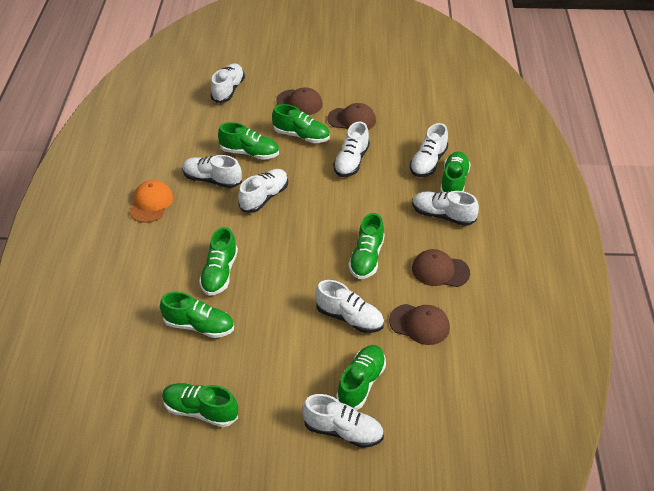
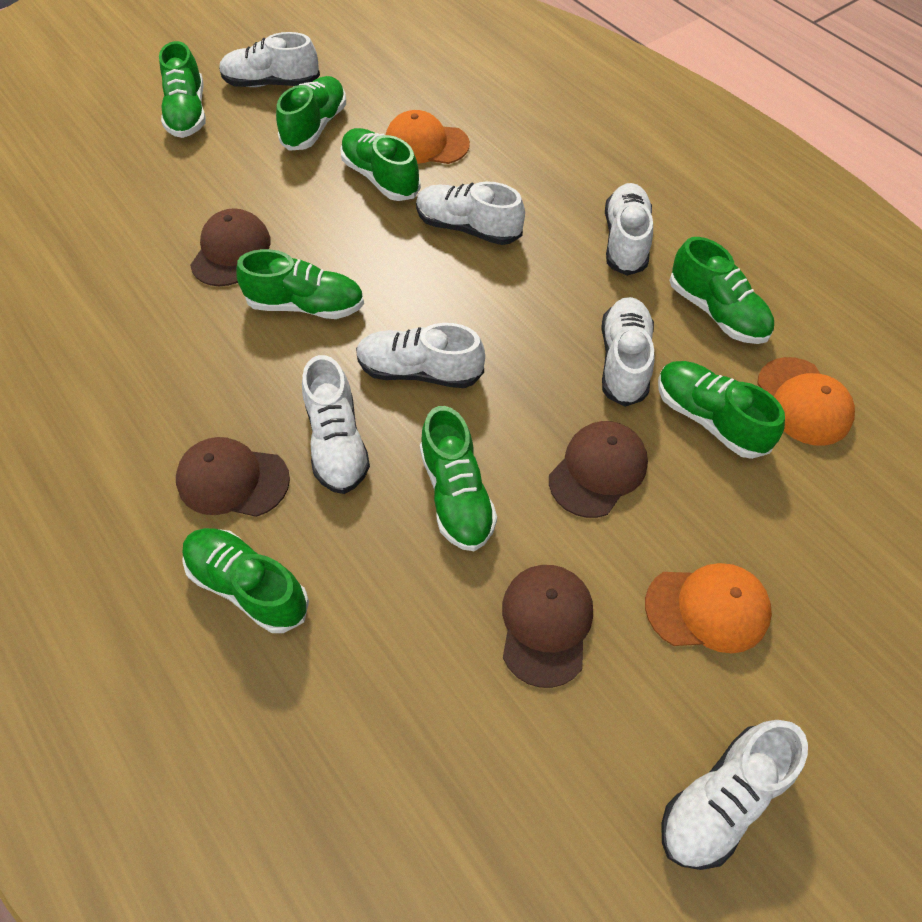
orange cap: [129,180,173,223] = 1 -> [386,110,470,164] [645,563,772,653] [757,357,855,446] = 3
white shoe: [182,155,242,188] [210,64,245,103] [238,169,288,213] [302,394,384,448] [315,280,384,333] [333,122,370,177] [410,123,448,177] [412,191,479,226] = 8 -> [219,32,320,87] [302,355,370,494] [356,323,485,388] [416,181,525,245] [601,297,654,407] [605,183,653,276] [662,720,808,870] = 7

